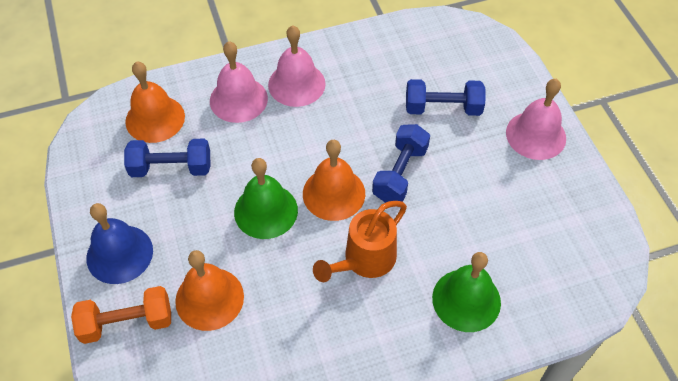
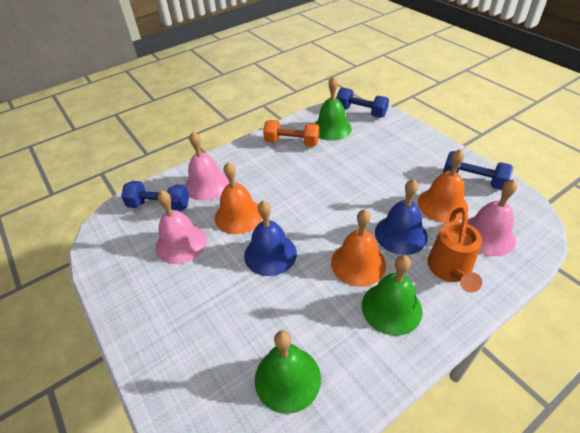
blue bell: [86,203,153,284] = 1 -> [244,200,297,276] [375,179,428,255] = 2
green bell: [234,158,298,239] [432,252,501,332] = 2 -> [255,330,321,414] [315,76,352,141] [362,255,423,336] = 3

